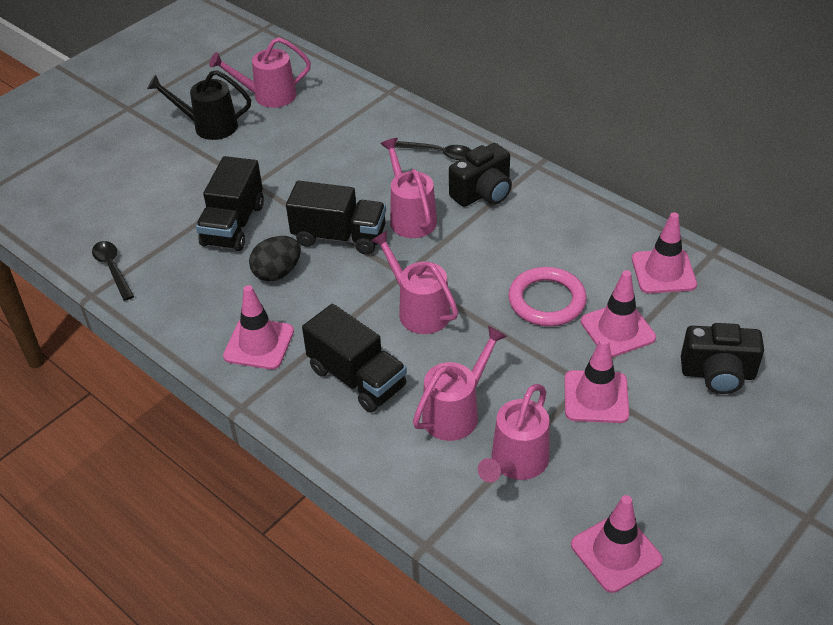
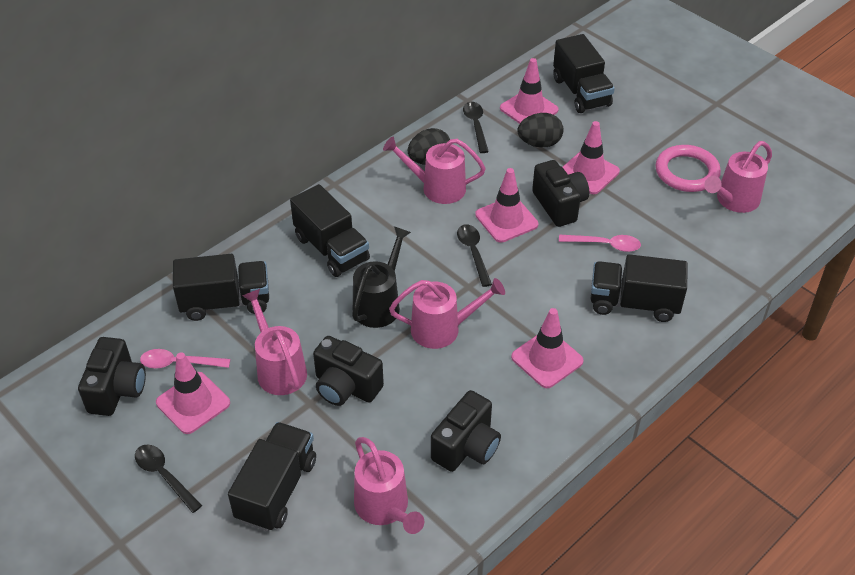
black camera: [449,143,512,207] [681,323,764,394] = 2 -> [78,337,146,416] [313,336,384,406] [431,390,501,472] [532,160,589,227] = 4
black egg: [249,236,301,281] = 1 -> [408,128,450,165] [517,113,564,147] = 2
black spoon: [92,241,134,301] [395,141,471,160] = 2 -> [135,444,202,513] [457,224,492,287] [463,102,489,153] = 3
black truck: [196,156,264,251] [286,181,386,255] [302,304,407,413] = 3 -> [173,254,269,321] [228,422,316,531] [290,184,370,277] [553,34,615,113] [591,254,688,322] = 5
pink spoon: none = 0 -> [140,349,230,369] [559,235,641,252] = 2

